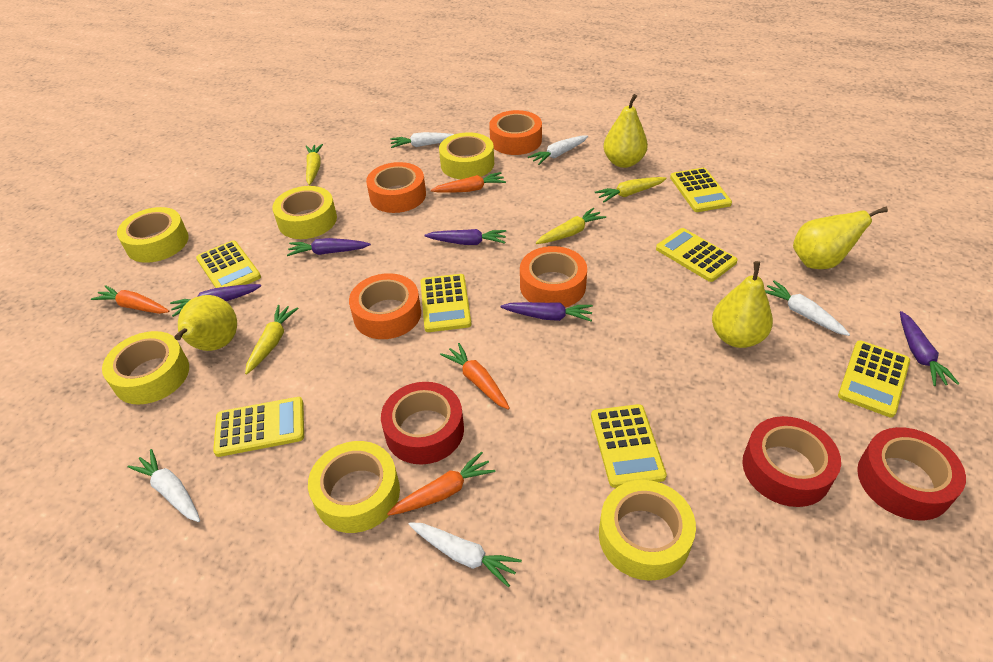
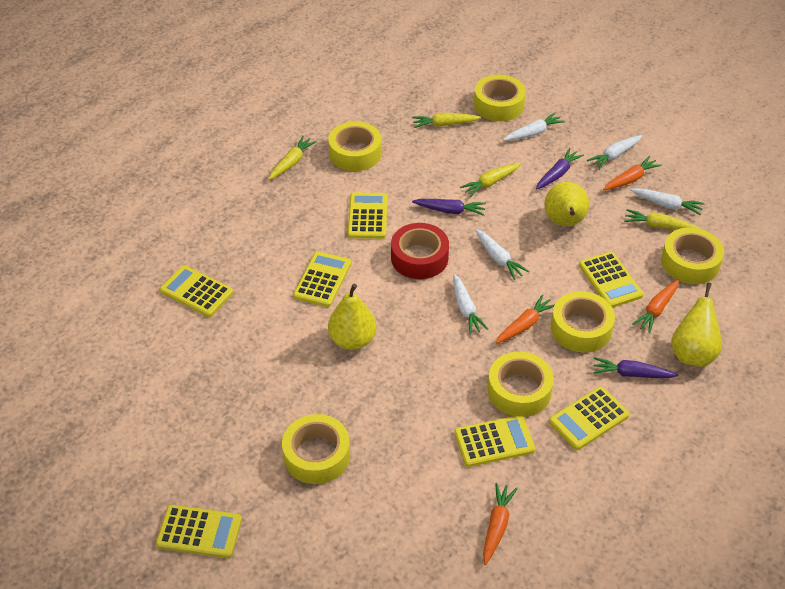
orange tape: [349,273,421,339] [366,162,426,213] [489,110,542,155] [520,246,587,307] = 4 -> none = 0
purple carrot: [170,284,261,317] [287,238,371,256] [424,229,506,245] [500,302,593,321] [900,311,960,386] = 5 -> [412,199,486,216] [536,148,584,190] [593,357,678,378] = 3
red tape: [381,382,464,465] [742,416,841,507] [857,427,966,521] = 3 -> [391,223,449,279] = 1
yellow pear: [174,295,237,351] [603,94,648,168] [712,261,773,348] [793,207,888,269] = 4 -> [328,284,377,350] [544,182,589,226] [671,283,722,367] = 3

